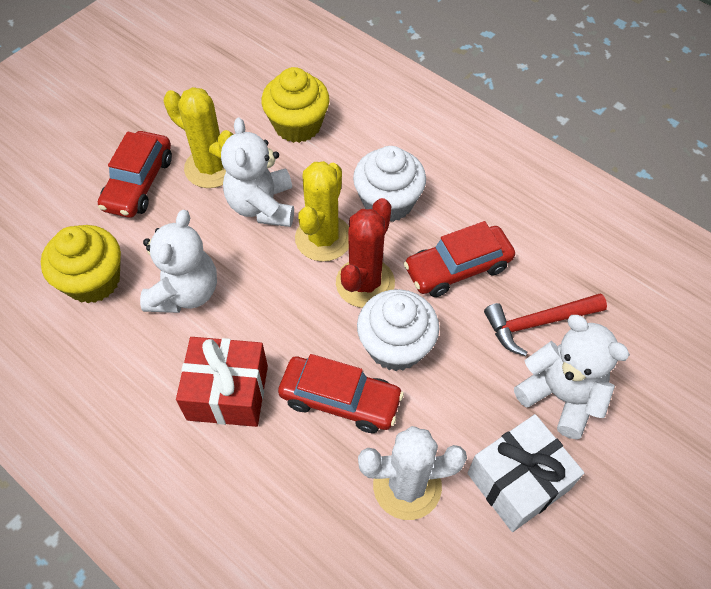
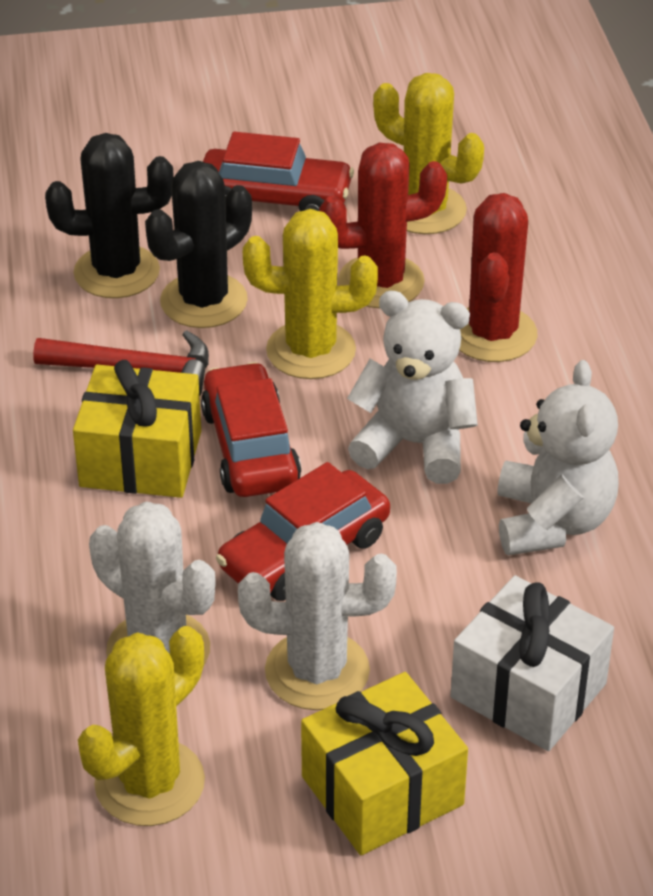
black cactus: none = 0 -> [45,133,174,298] [145,161,252,328] = 2
red cactus: [336,198,395,308] = 1 -> [319,143,447,308] [459,193,538,362] = 2
red gift: [176,337,268,427] = 1 -> none = 0
white cactus: [358,426,467,520] = 1 -> [89,502,216,665] [238,522,397,710] = 2
white cupcake: [353,146,426,222] [357,289,439,371] = 2 -> none = 0
white teddy bear: [140,210,217,313] [221,118,294,227] [514,315,630,439] = 3 -> [347,291,478,484] [497,360,619,556] = 2
yellow cactus: [164,87,233,188] [295,161,349,262] = 2 -> [78,626,205,826] [243,209,378,379] [373,73,484,234] = 3
yellow cupcake: [41,225,121,303] [261,67,330,143] = 2 -> none = 0
yellow gift: none = 0 -> [73,360,201,498] [301,672,468,855] = 2

